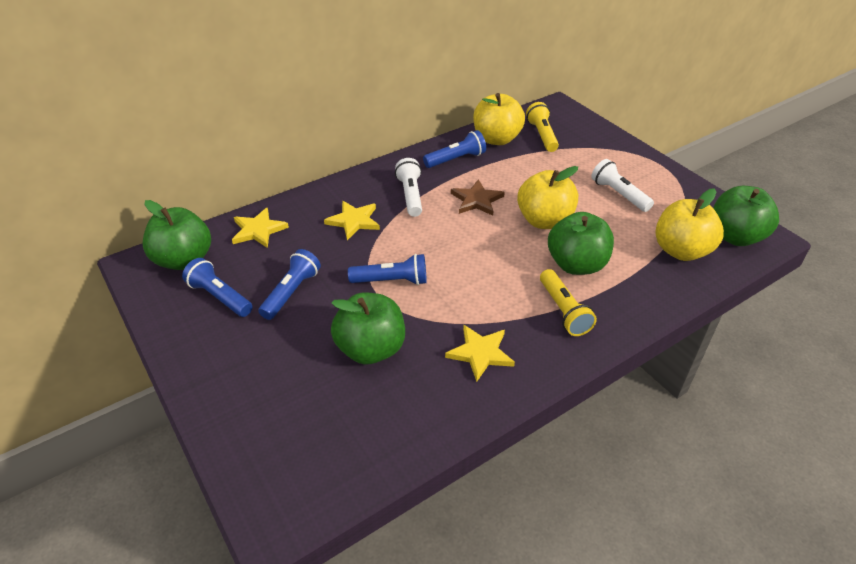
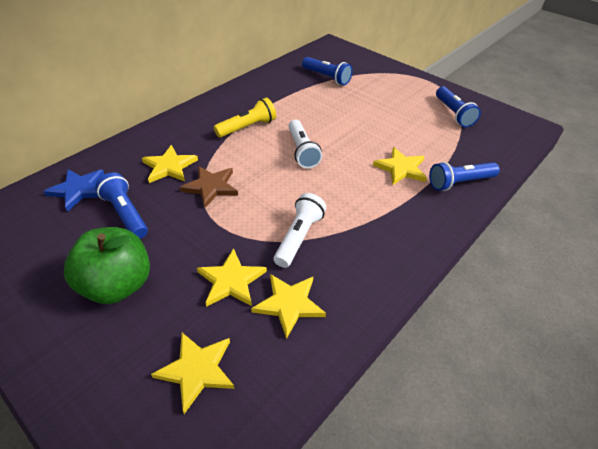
blue star: none = 0 -> [43,169,105,212] = 1
green apple: [142,200,211,270] [331,293,405,365] [548,212,614,275] [713,186,779,246] = 4 -> [64,227,150,304] = 1
yellow apple: [473,93,525,145] [517,166,578,229] [655,188,724,261] = 3 -> none = 0
yellow flashlight: [526,102,559,152] [540,269,597,336] = 2 -> [214,97,276,138] = 1
yellow star: [232,208,289,248] [324,201,380,240] [445,325,515,382] = 3 -> [142,145,198,183] [151,333,235,414] [197,248,267,307] [251,274,326,339] [373,147,427,185] = 5

